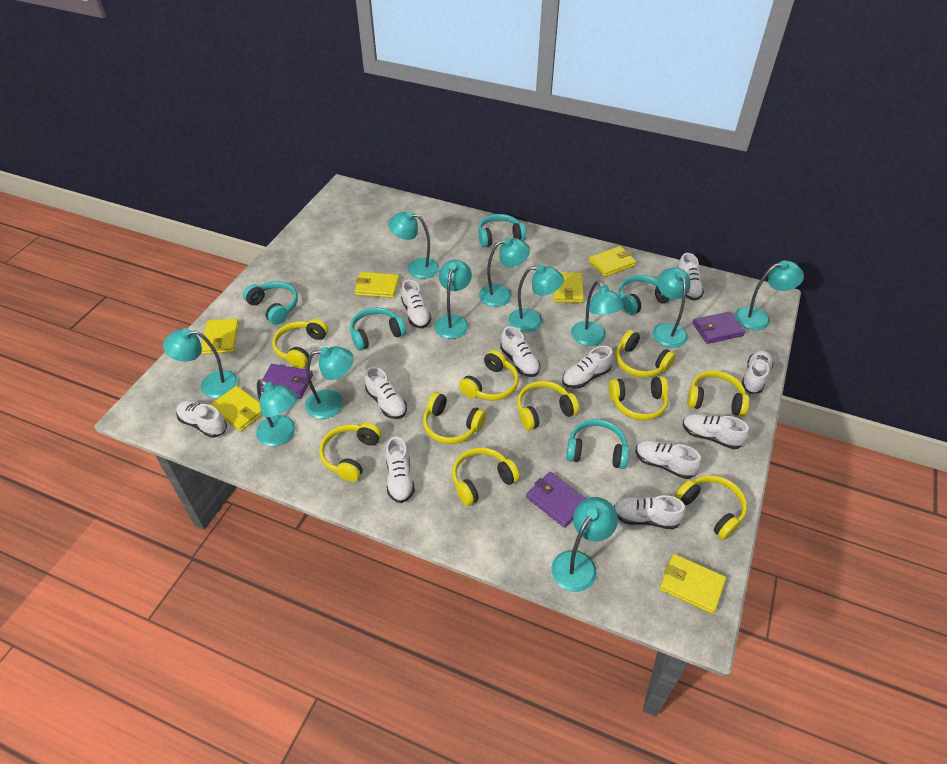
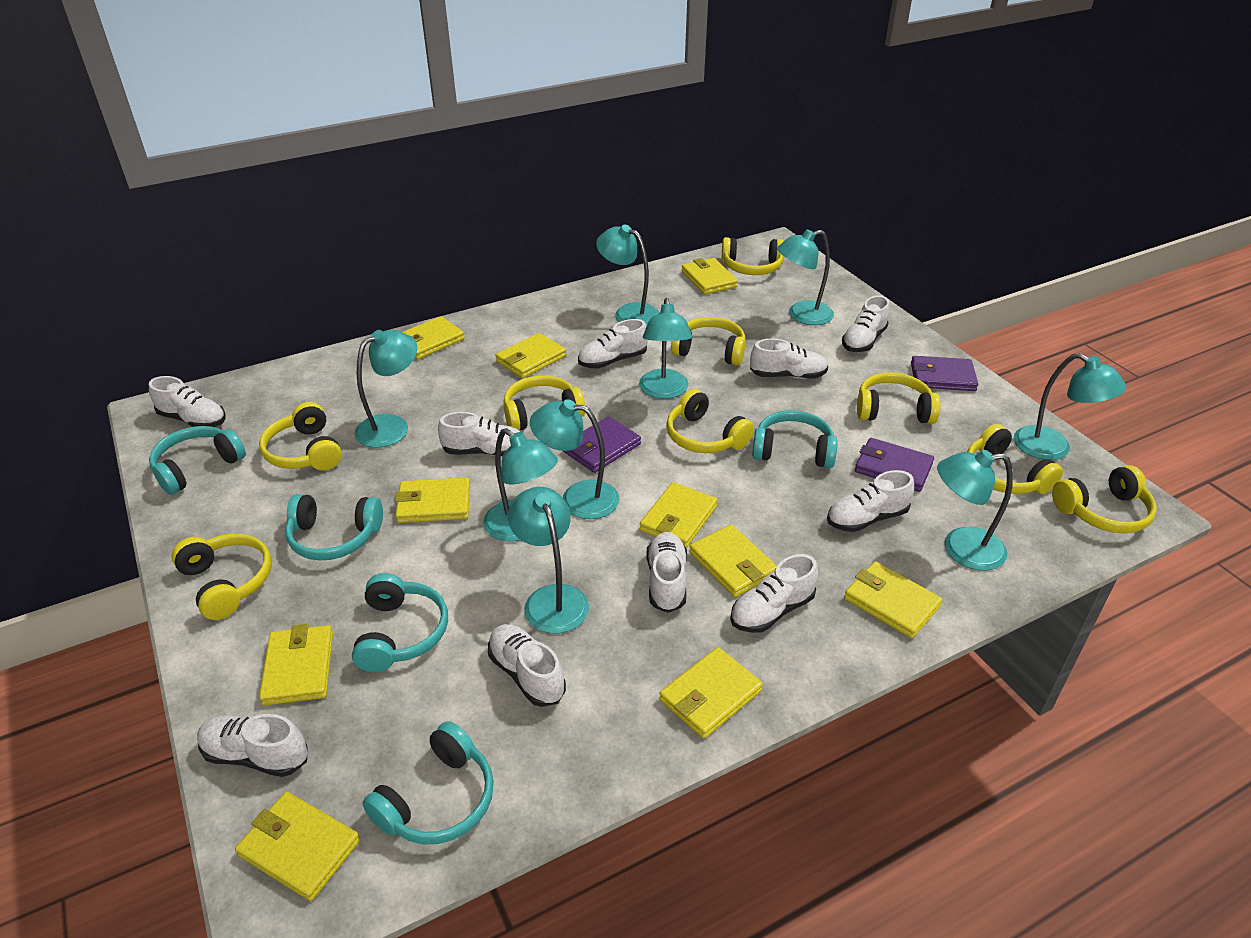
turquoise lamp: [163,328,238,398] [256,379,297,446] [305,346,354,419] [388,211,439,279] [434,260,472,339] [479,238,530,307] [508,265,564,332] [551,497,618,592] [571,281,624,346] [653,267,690,348] [735,260,804,330] = 11 -> [355,330,417,448] [483,428,558,542] [508,487,589,634] [530,399,620,519] [596,225,659,326] [639,298,692,399] [777,229,834,325] [937,450,1013,571] [1014,353,1127,460] = 9
white shoe: [176,400,227,438] [365,367,407,419] [386,437,415,503] [401,280,431,328] [500,326,540,377] [562,346,613,388] [614,495,686,529] [636,440,701,479] [677,253,704,301] [683,414,749,449] [742,350,773,394] = 11 -> [149,376,226,427] [197,714,308,777] [438,412,520,456] [488,624,566,707] [578,319,648,369] [646,532,687,613] [730,554,818,633] [750,338,828,379] [827,470,914,532] [842,295,889,352] = 10
yellow headphones: [272,319,328,368] [319,423,382,482] [423,392,486,444] [452,448,520,506] [459,350,519,401] [517,381,579,430] [609,376,668,421] [616,330,676,378] [675,475,747,540] [687,370,749,417] = 10 -> [171,534,272,620] [259,402,342,470] [504,375,585,430] [666,389,754,453] [671,317,745,366] [722,237,784,275] [857,372,941,424] [967,424,1063,494] [1052,465,1157,533] = 9
yellow wallet: [201,318,239,354] [210,386,262,432] [355,272,399,298] [553,272,584,303] [589,246,636,277] [659,554,726,614] = 6 -> [235,792,360,901] [259,624,333,705] [395,478,470,523] [403,316,465,359] [496,333,566,378] [640,482,718,548] [659,647,763,739] [681,258,738,295] [689,524,777,597] [844,561,942,638] = 10

